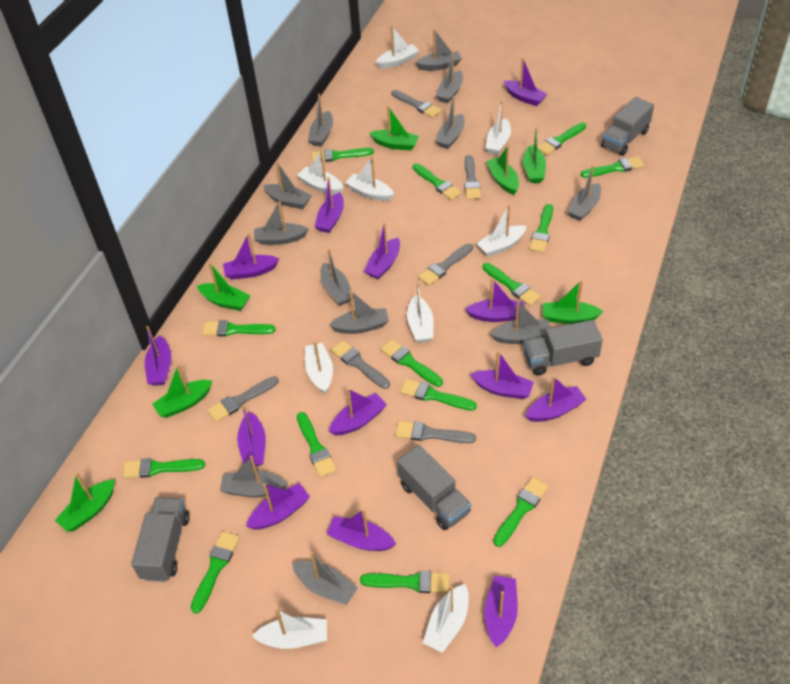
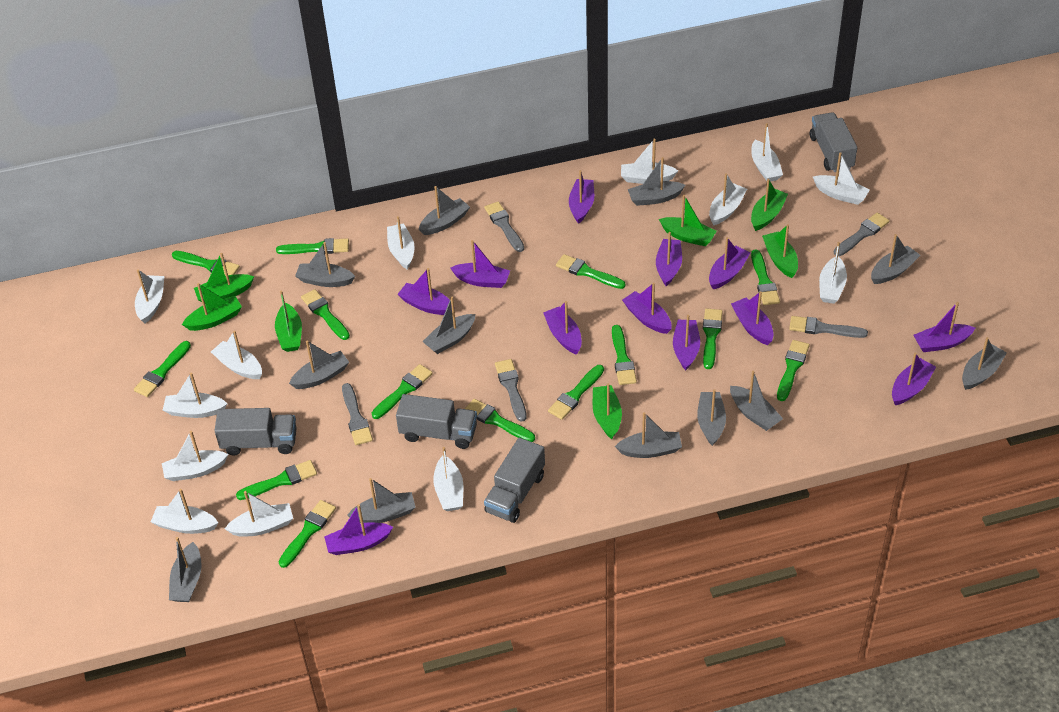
grey brush: [207,376,279,422] [331,340,390,389] [391,90,441,118] [395,421,476,443] [418,243,473,285] [464,155,481,199] = 6 -> [342,383,373,445] [484,201,524,252] [495,359,527,422] [789,316,868,338] [834,213,889,256] = 5
purple boat: [145,326,171,386] [223,233,279,279] [237,406,266,467] [246,483,310,529] [314,177,344,233] [327,509,396,551] [329,388,387,435] [364,223,400,279] [465,278,525,322] [470,351,534,399] [484,575,518,648] [504,58,548,106] [526,376,587,422] = 13 -> [324,504,393,555] [397,268,455,315] [450,240,510,288] [543,301,582,355] [569,170,594,224] [622,283,672,334] [656,232,682,286] [673,315,700,370] [709,237,750,289] [731,291,773,345] [892,352,936,405] [913,302,975,352] = 12
white boat: [252,609,327,649] [297,150,344,195] [305,341,333,394] [345,157,394,201] [376,26,419,69] [407,283,434,343] [423,584,469,653] [476,205,527,257] [485,101,511,155] = 9 -> [135,269,165,323] [151,489,218,534] [162,372,227,418] [162,431,228,481] [211,331,262,379] [225,491,293,537] [387,216,415,270] [433,447,463,511] [621,139,678,184] [709,173,747,225] [751,123,783,182] [813,152,870,205] [819,242,847,304] = 13

